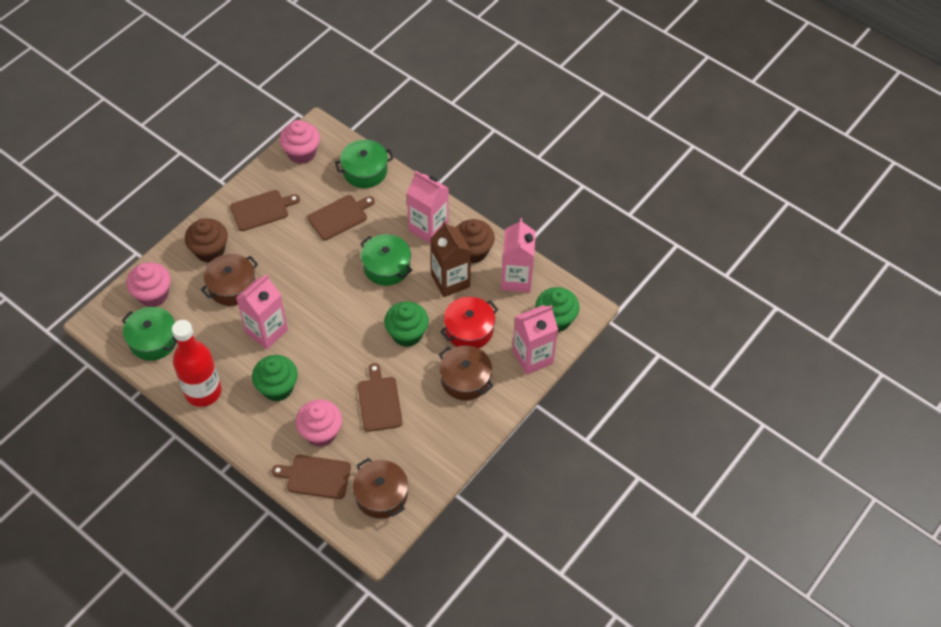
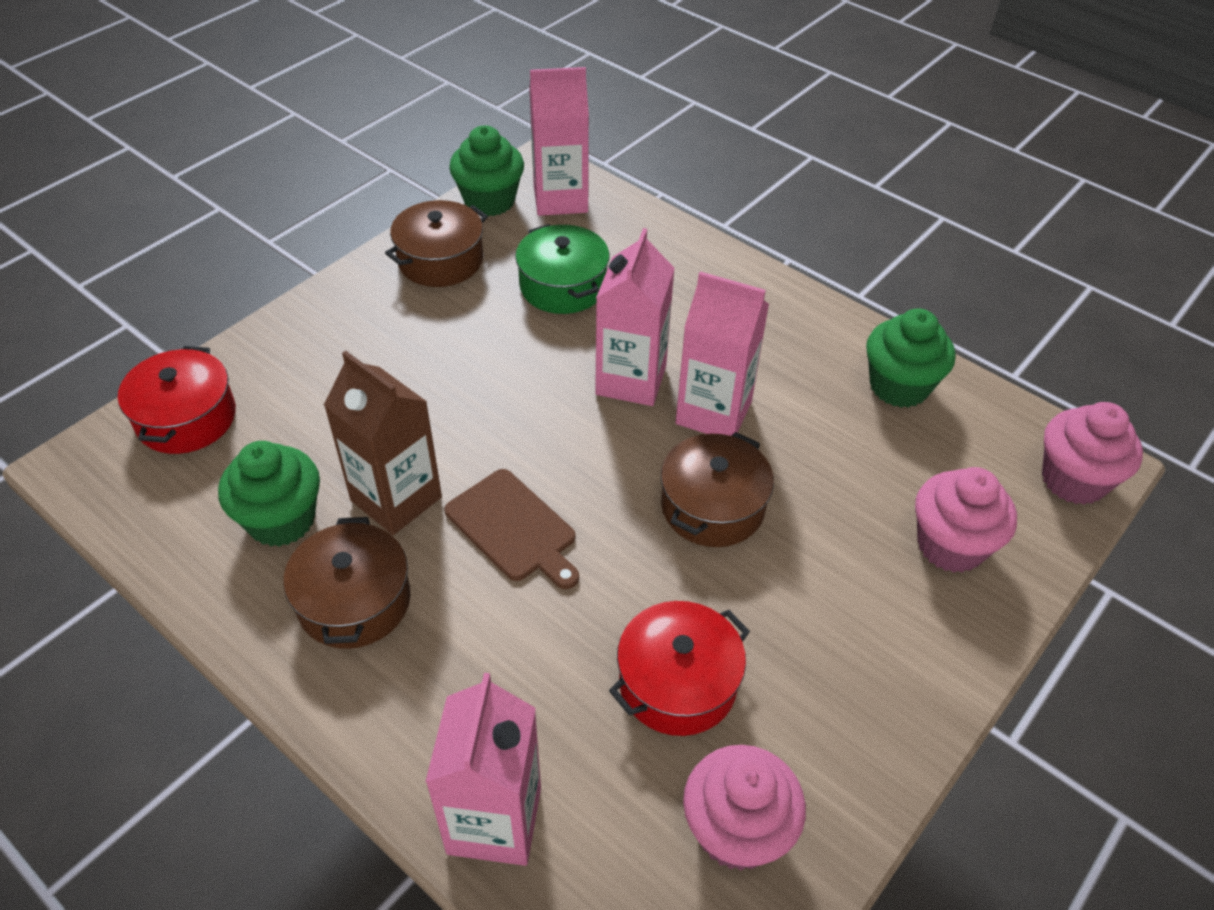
brown cupcake: [185,218,228,263] [457,219,495,264] = 2 -> none = 0
brown cutting board: [230,190,300,231] [272,455,351,499] [308,195,375,240] [358,363,403,432] = 4 -> [444,469,579,589] = 1
green pot: [122,307,177,361] [335,140,394,188] [360,234,412,286] = 3 -> [515,224,610,314] = 1
red bottle: [172,320,222,407] = 1 -> none = 0
red pot: [440,297,498,348] = 1 -> [118,346,236,454] [609,601,750,736] = 2

